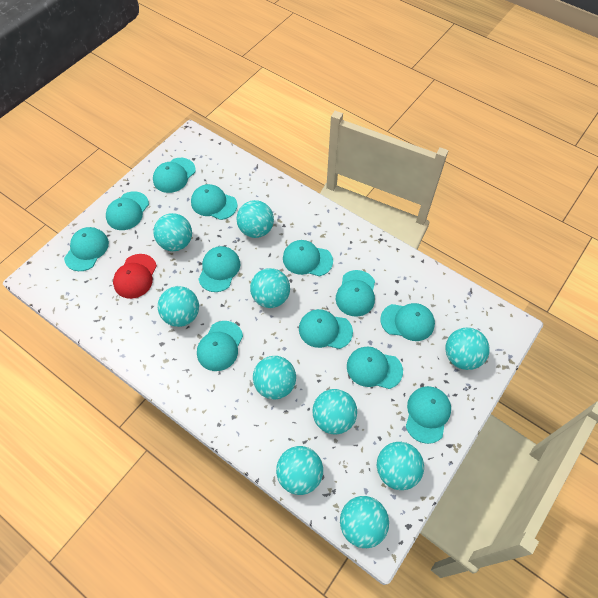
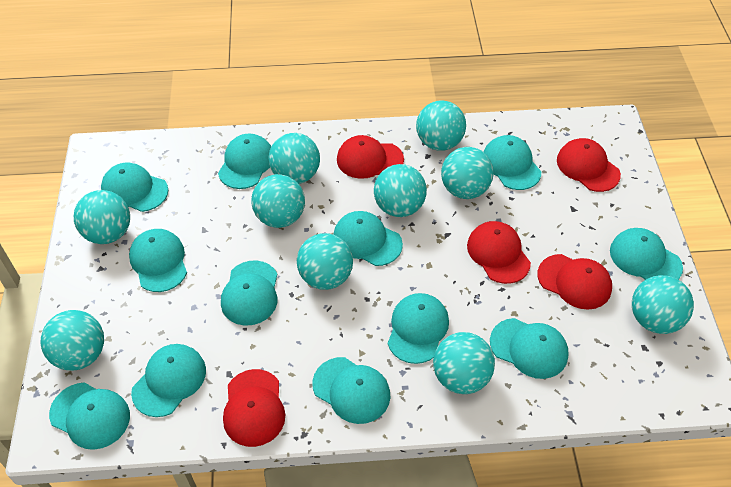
red cap: [113,254,157,299] = 1 -> [223,369,285,447] [337,135,404,179] [467,221,531,284] [538,254,612,310] [557,138,621,192] = 5

